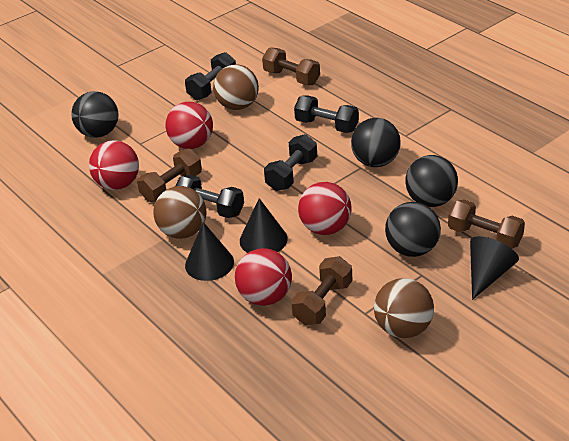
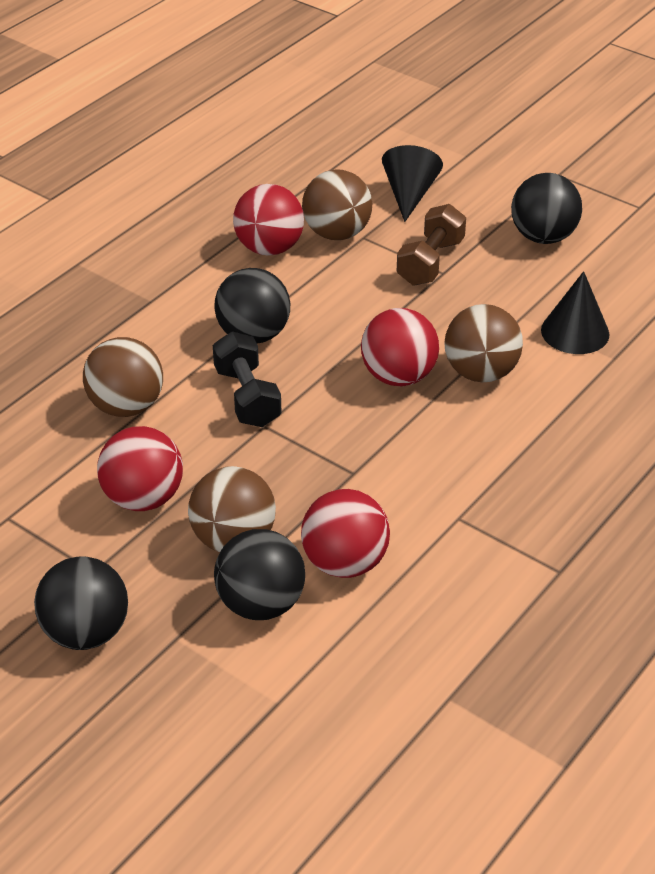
black cone: [185,222,234,281] [240,198,288,253] [470,236,519,300] = 3 -> [382,145,443,222] [541,271,610,354] = 2
black dumbbell: [176,175,244,218] [185,52,236,100] [264,134,317,191] [294,95,359,133] = 4 -> [213,331,282,427] = 1
brown ball: [153,186,206,239] [213,64,259,110] [374,278,434,338] = 3 -> [83,337,163,417] [188,466,276,552] [302,169,372,240] [444,304,523,382] = 4
brown dumbbell: [137,149,202,202] [262,47,320,85] [291,256,352,325] [448,199,525,249] = 4 -> [397,204,466,286] = 1

